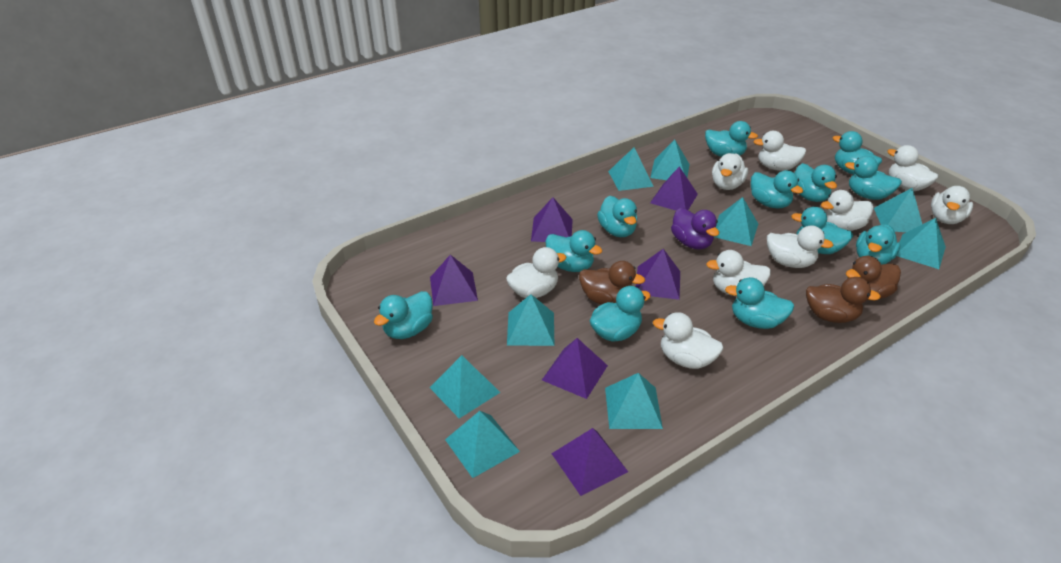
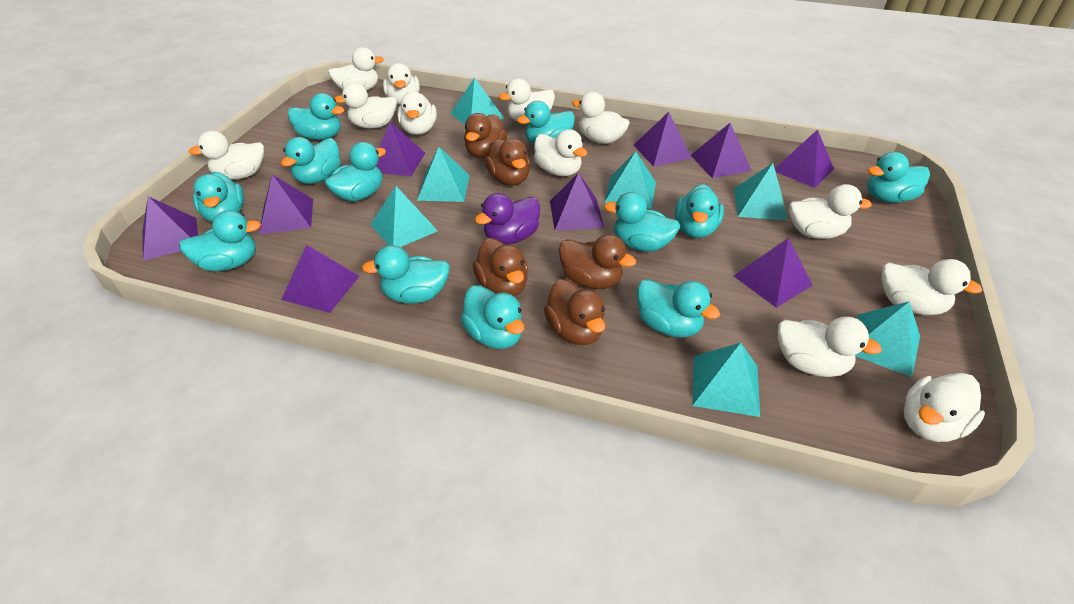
brown duck: [579,261,645,305] [806,277,881,323] [846,256,901,299] = 3 -> [464,113,507,158] [473,238,528,296] [485,139,530,186] [544,279,606,345] [559,234,636,289] = 5
purple pyramid: [430,255,478,306] [531,197,573,242] [542,338,608,399] [551,428,628,496] [636,249,680,300] [650,166,698,211] = 6 -> [143,196,198,261] [259,174,313,234] [281,245,359,313] [376,122,425,177] [550,172,604,231] [634,112,692,167] [691,123,752,178] [734,238,813,308] [775,129,834,188] = 9
turquoise pyramid: [430,355,501,418] [445,411,520,478] [507,294,555,346] [605,373,663,429] [608,148,654,191] [650,140,690,180] [714,197,758,246] [874,187,922,232] [897,218,946,269] = 9 -> [370,186,438,247] [417,147,470,202] [450,77,504,125] [604,151,656,209] [692,343,760,417] [734,163,788,221] [855,301,920,377] = 7
white duck: [506,247,567,298] [653,312,723,369] [706,250,771,296] [712,153,748,190] [753,131,806,171] [767,225,834,268] [821,190,874,231] [887,145,938,191] [931,186,973,224] = 9 -> [189,131,264,180] [328,47,384,91] [334,83,397,129] [383,63,420,105] [397,91,437,135] [499,79,555,121] [534,129,588,176] [572,92,630,144] [778,317,882,377] [789,184,872,239] [881,259,982,315] [904,373,985,442] = 12

